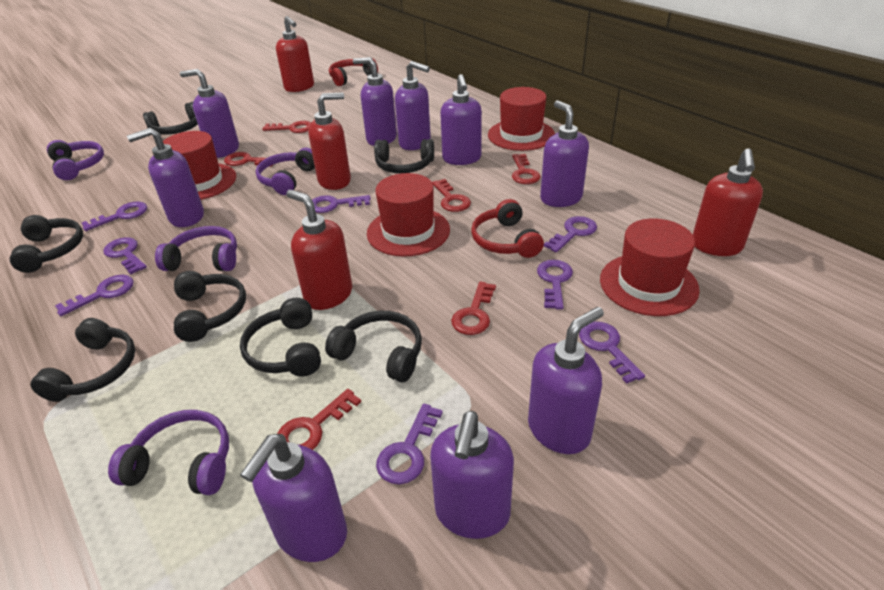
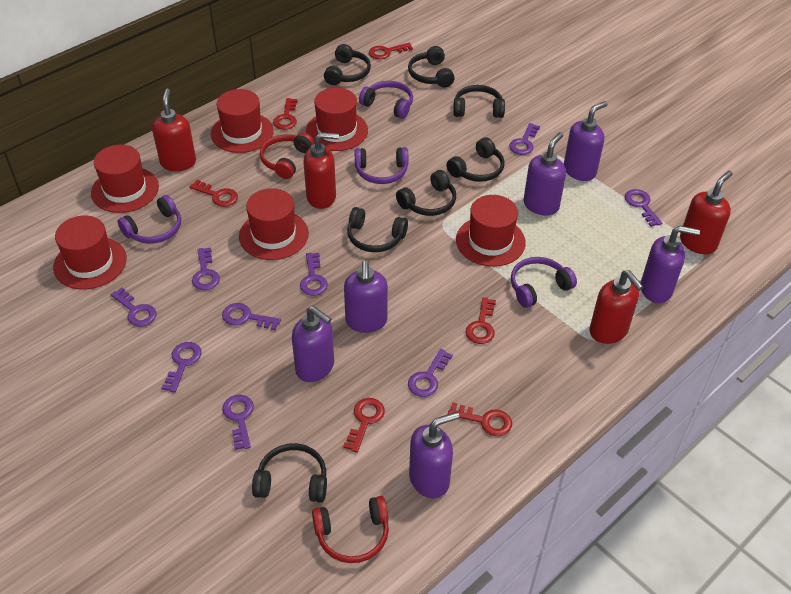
purple key: [55,275,134,316] [82,202,147,231] [103,237,147,274] [312,195,371,213] [376,404,443,484] [537,260,573,310] [544,216,597,252] [579,322,645,383] = 8 -> [111,288,157,327] [161,342,202,393] [192,247,220,290] [222,303,281,330] [222,395,254,450] [300,253,328,296] [408,349,453,397] [509,123,540,155] [625,189,662,227] = 9
purple soap dispenser: [127,128,204,227] [180,69,239,158] [240,434,347,562] [353,57,397,146] [395,61,431,150] [430,411,514,539] [440,74,482,165] [528,307,604,454] [540,100,589,207] = 9 -> [292,306,334,382] [344,260,388,333] [409,412,459,498] [523,132,566,216] [564,101,608,181] [641,226,700,303] = 6
red hat: [163,131,236,200] [367,173,450,257] [488,87,555,151] [600,218,700,316] = 4 -> [53,215,127,290] [91,145,159,213] [211,89,274,153] [239,188,309,260] [306,88,368,151] [456,195,526,267] = 6

